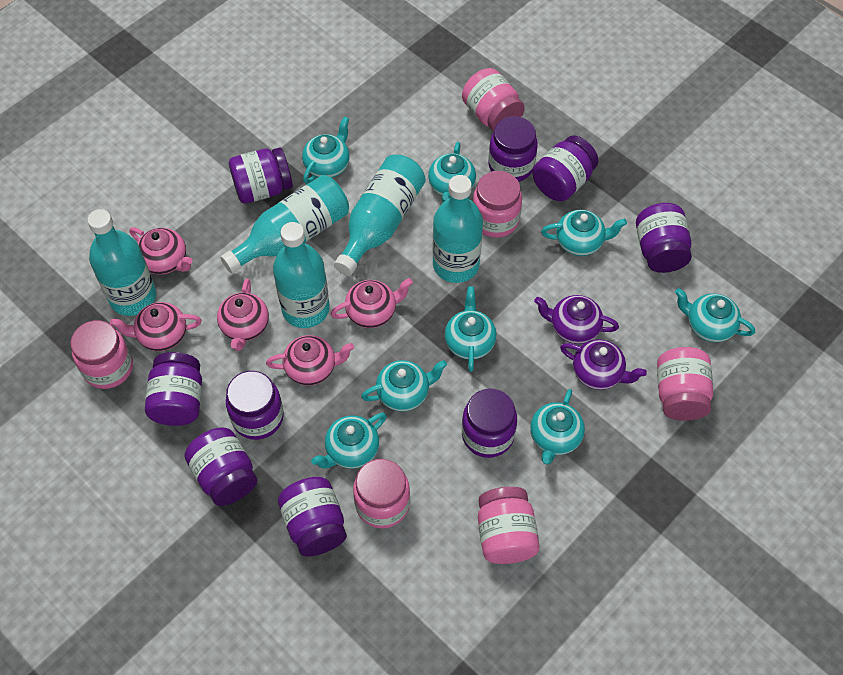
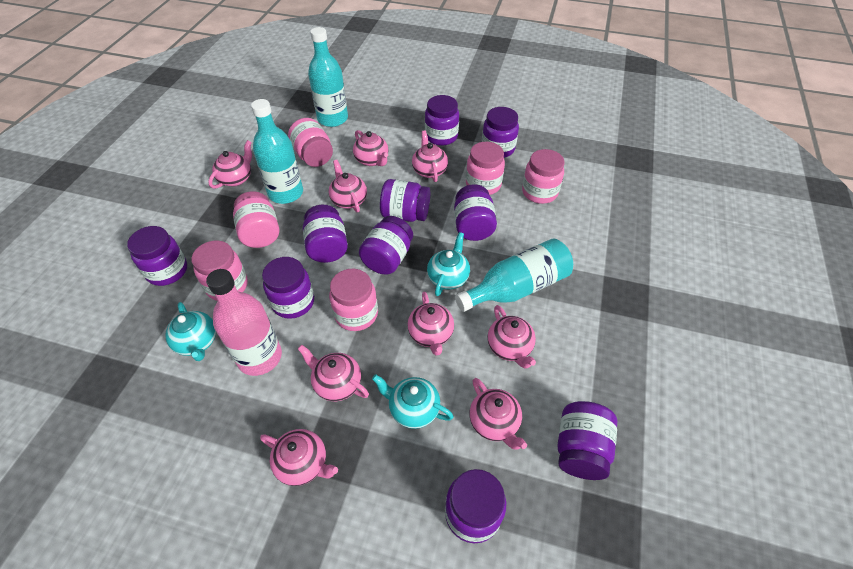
pink bottle: none = 0 -> [206,269,282,376] = 1
pink teapot: [110,302,202,351] [129,227,193,275] [217,278,269,351] [266,335,354,385] [331,278,413,328] = 5 -> [208,140,252,189] [260,429,338,486] [298,345,369,401] [329,160,367,212] [353,130,388,166] [408,292,454,356] [412,130,448,182] [469,378,527,450] [488,305,536,369] = 9
purple jar: [145,352,202,426] [185,428,257,506] [226,371,284,440] [229,147,293,204] [278,477,347,557] [462,389,517,458] [488,116,538,182] [532,135,599,201] [636,203,692,273] = 9 -> [127,226,187,286] [262,257,314,319] [303,205,348,263] [359,216,413,274] [380,179,430,222] [425,95,459,146] [445,469,506,543] [454,184,497,241] [482,107,519,158] [557,401,618,480] = 10
purple teapot: [534,295,619,344] [560,339,647,390] = 2 -> none = 0
turquoise bottle: [87,209,156,316] [220,175,349,274] [273,222,330,328] [334,155,426,276] [432,175,483,283] = 5 -> [251,99,303,204] [308,27,348,127] [455,239,573,312] = 3
turquoise teapot: [302,116,350,184] [311,412,387,469] [361,360,447,411] [428,142,476,203] [445,286,497,372] [530,389,585,465] [541,210,627,256] [675,288,755,342] = 8 -> [165,302,216,361] [372,374,454,429] [427,232,470,296] = 3

